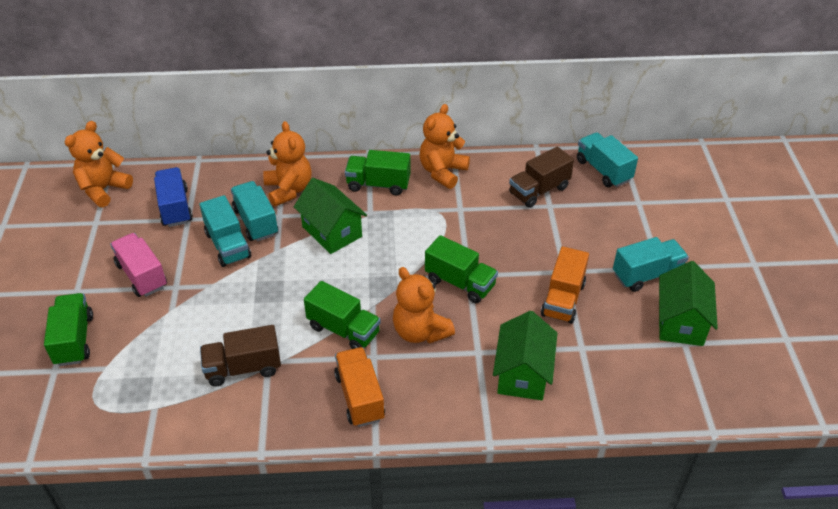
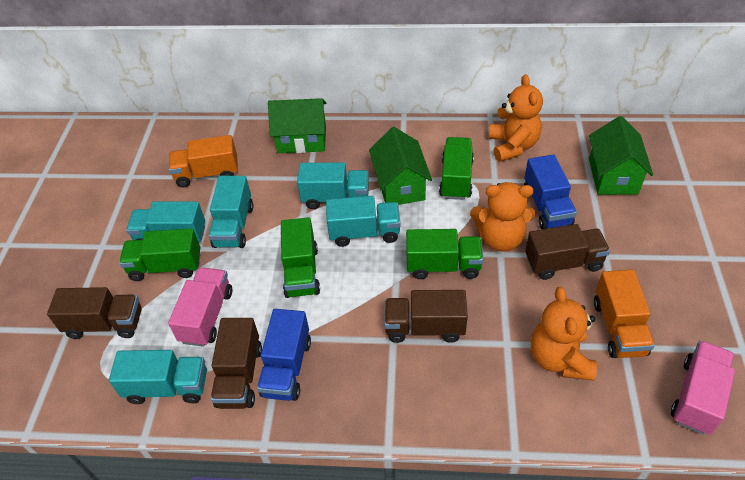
blue truck: [154,167,193,227] = 1 -> [257,309,311,401] [524,155,577,229] = 2
brown truck: [200,325,281,386] [509,147,574,208] = 2 -> [47,287,142,339] [211,318,262,409] [384,290,468,343] [525,224,610,280] = 4
orange teddy bear: [64,121,133,207] [263,121,312,207] [393,267,455,344] [420,104,470,189] = 4 -> [470,182,535,251] [488,74,543,162] [531,287,597,381] = 3
pink truck: [110,233,167,297] = 1 -> [168,267,232,347] [671,341,735,435] = 2
turquoise truck: [200,195,251,267] [231,181,278,242] [577,132,638,187] [613,237,689,292] = 4 -> [109,350,207,404] [126,201,205,242] [208,176,253,248] [297,162,369,209] [326,196,400,247] = 5

